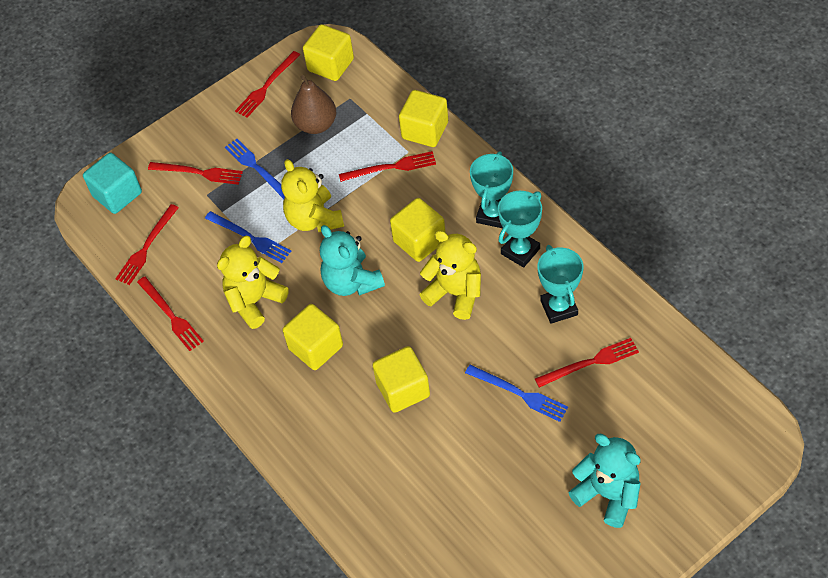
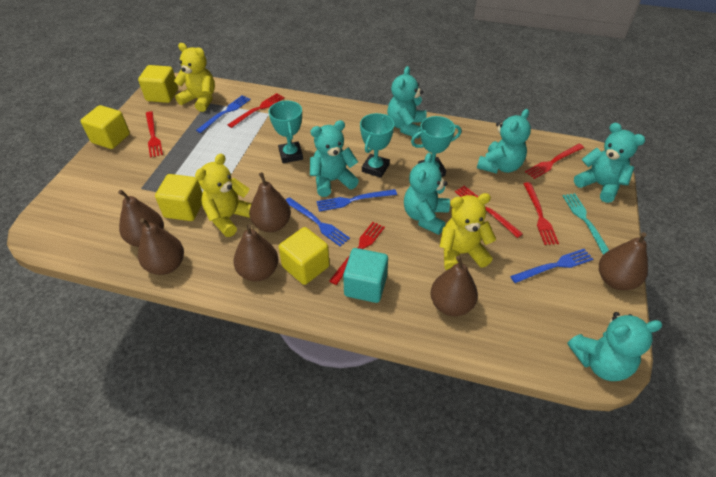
blue fork: [205,211,291,263] [225,139,285,199] [465,365,568,422] = 3 -> [196,95,251,133] [286,197,350,247] [316,189,397,212] [510,249,593,283] = 4
brown pear: [291,75,336,134] = 1 -> [118,190,164,247] [138,218,184,275] [233,224,279,282] [249,172,291,232] [431,255,478,316] [599,232,648,290] = 6
turquoise fork: none = 0 -> [563,193,609,255] = 1
turquoise teddy bear: [320,225,385,296] [568,434,641,528] = 2 -> [310,120,359,197] [387,66,427,139] [404,153,450,235] [477,109,531,174] [567,312,662,381] [574,123,645,203] = 6
yellow cube: [283,304,343,370] [303,24,354,81] [373,346,430,413] [390,198,446,262] [399,90,448,147] = 5 -> [81,105,130,149] [138,65,178,103] [155,174,202,221] [279,227,330,285] = 4

